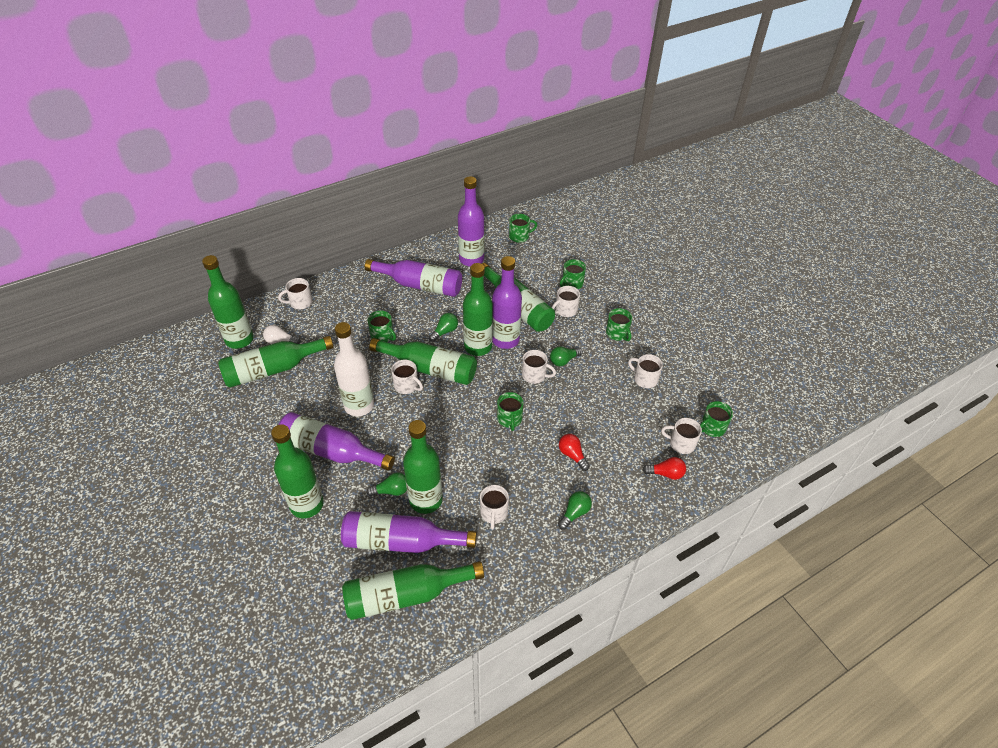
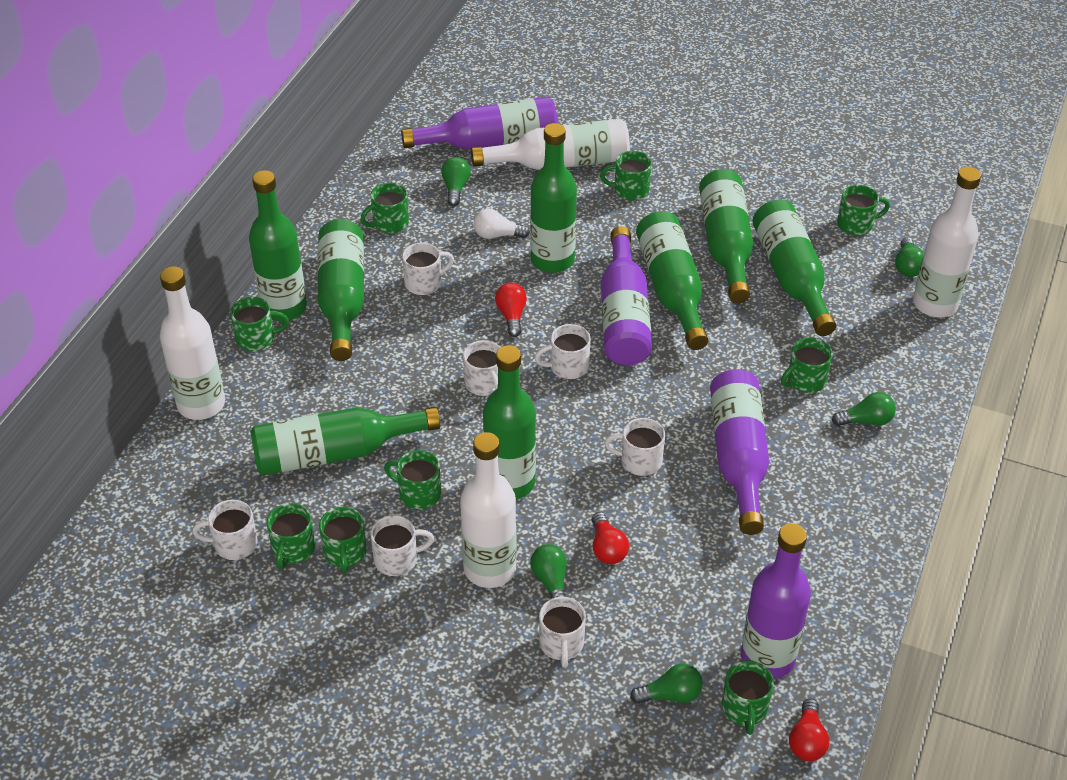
green light bulb: [366,472,407,496] [429,313,458,342] [550,346,583,366] [558,491,592,530] = 4 -> [441,157,471,206] [530,544,567,599] [630,663,703,704] [832,392,896,426] [895,237,924,277] = 5
green mug: [368,310,396,342] [497,392,524,431] [509,214,537,243] [560,259,586,289] [606,308,632,341] [700,401,733,437] = 6 -> [230,297,289,351] [267,503,315,569] [319,507,367,573] [360,183,409,233] [384,450,441,509] [600,151,652,201] [722,660,774,735] [781,338,833,393] [837,185,890,236] = 9
purple bottle: [279,412,395,471] [341,511,477,553] [365,259,462,297] [458,176,484,267] [492,256,522,349] = 5 -> [401,96,558,150] [601,227,652,365] [710,369,769,535] [741,523,811,679] = 4
red light bulb: [559,434,590,471] [643,457,686,480] = 2 -> [495,282,527,337] [592,512,629,564] [789,698,829,761] = 3
white bottle: [334,322,374,416] = 1 -> [160,266,225,420] [460,432,517,588] [471,119,630,170] [913,167,981,317] = 4

